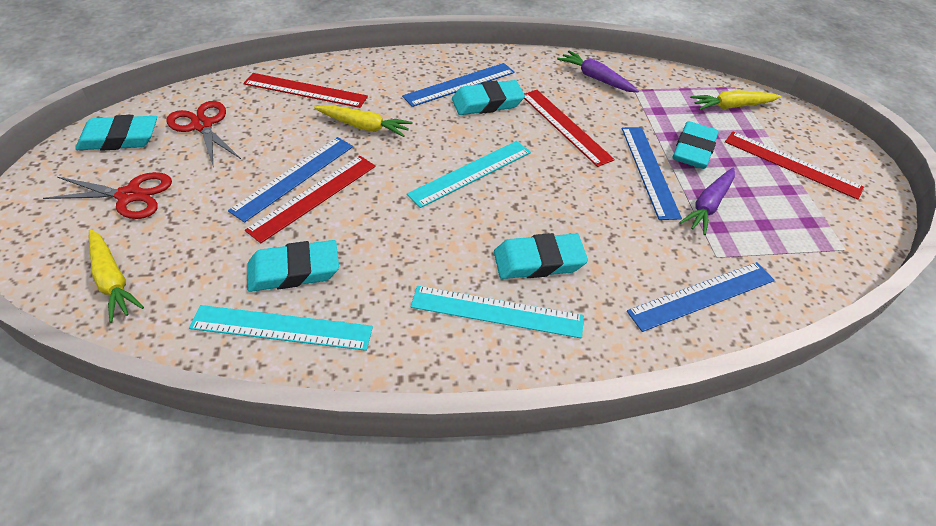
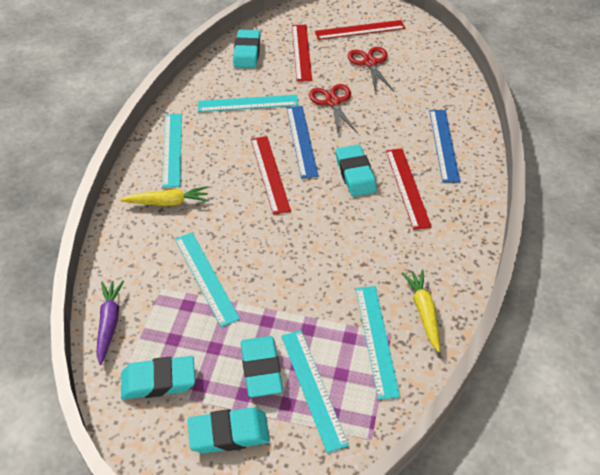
blue ruler: [228,137,353,223] [402,63,515,107] [622,127,682,220] [627,262,775,332] = 4 -> [287,106,318,178] [429,110,460,183] = 2
purple carrot: [557,51,639,92] [679,168,735,235] = 2 -> [96,280,124,365] = 1
turquoise ruler: [189,305,373,351] [407,141,531,208] [411,286,584,338] = 3 -> [162,114,182,188] [175,233,240,327] [198,95,298,112] [281,330,349,453] [356,286,400,400] = 5
yellow carrot: [89,229,144,323] [314,105,412,137] [690,90,781,110] = 3 -> [120,186,208,206] [402,269,440,352] = 2

